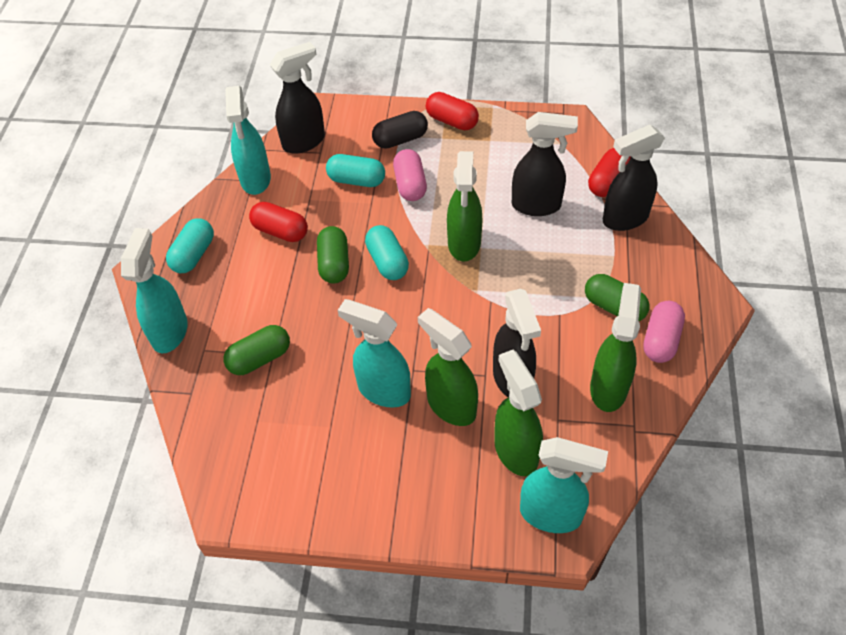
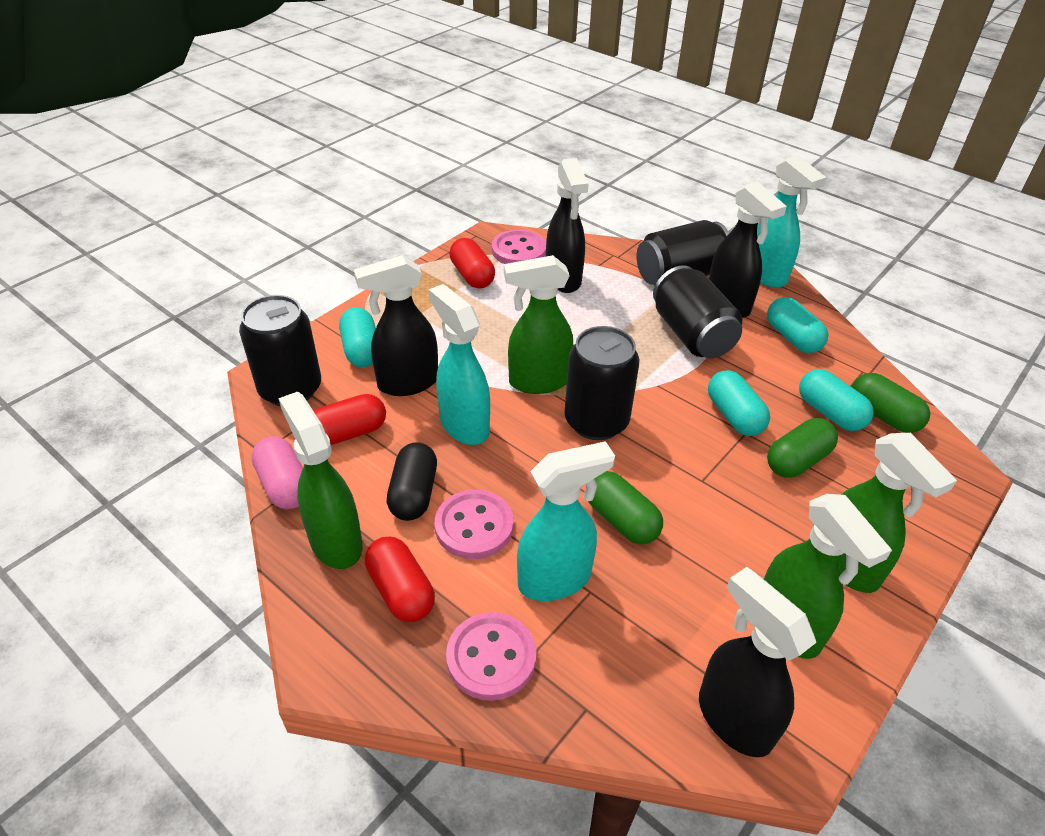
black can: none = 0 -> [239,295,321,406] [564,326,639,440] [637,220,729,286] [653,265,742,358] = 4
pink button: none = 0 -> [435,490,514,559] [446,612,537,701] [492,230,546,264] = 3
pink capsule: [393,149,427,201] [643,301,685,363] = 2 -> [251,436,303,509] = 1
turquoise capsule: [166,218,214,273] [326,154,385,187] [365,225,409,280] = 3 -> [339,307,376,367] [708,370,770,436] [767,297,828,353] [799,369,874,431] = 4
turquoise spray bottle: [121,228,188,353] [225,86,271,195] [338,299,411,408] [520,437,608,533] = 4 -> [428,284,490,445] [517,441,615,601] [757,155,827,288] = 3

